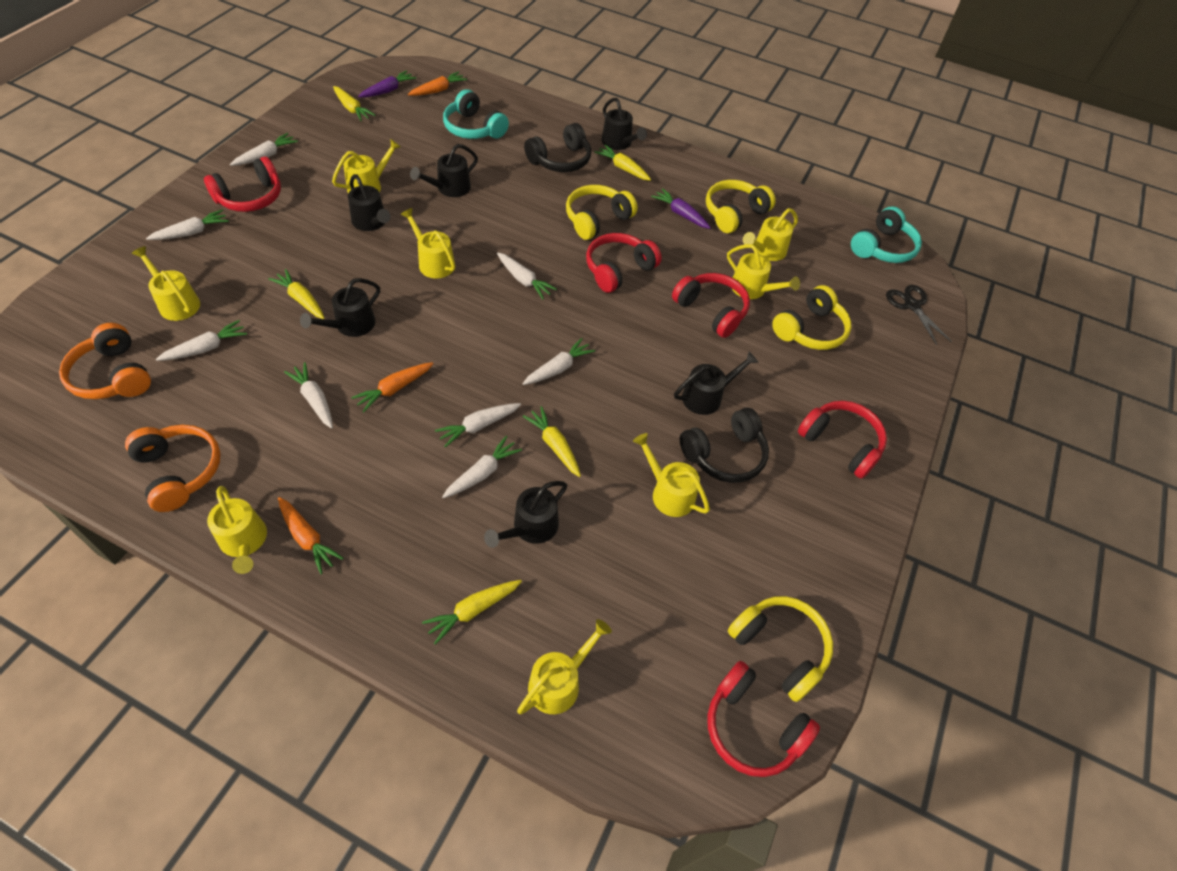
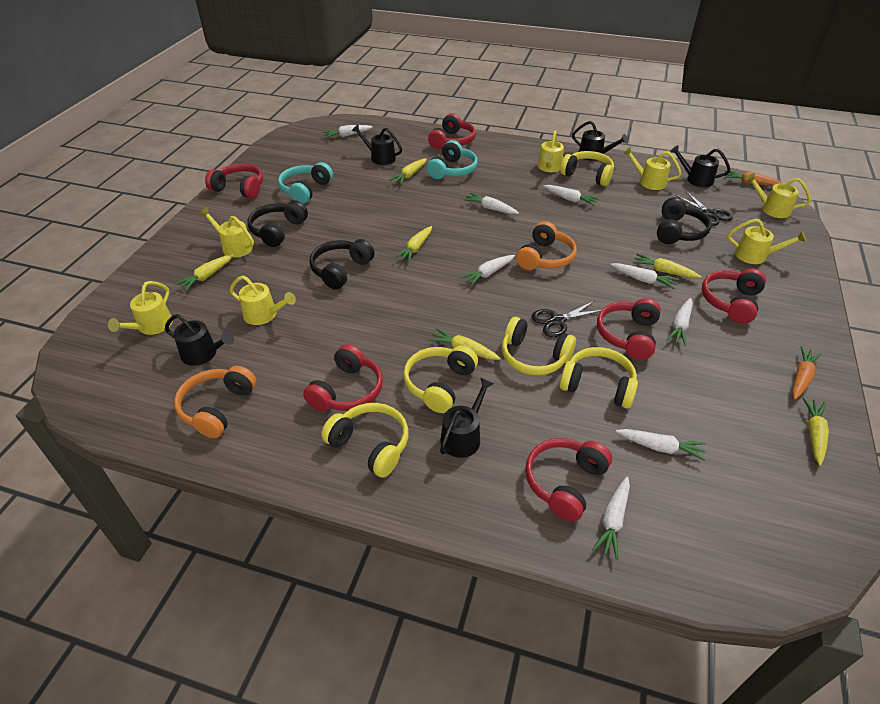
black headphones: [524,123,591,172] [680,408,769,483] = 2 -> [247,200,308,247] [310,239,374,290] [657,197,712,244] = 3
black scissors: [886,285,952,345] = 1 -> [531,301,601,337] [675,191,733,226] = 2
black watering can: [300,278,380,337] [348,174,391,231] [410,144,478,197] [484,481,567,548] [602,98,647,150] [674,351,759,415] = 6 -> [165,314,234,366] [352,124,402,165] [440,378,494,458] [572,121,628,161] [670,145,731,187] = 5
orange carrot: [278,497,344,574] [351,362,434,412] [408,72,467,96] = 3 -> [725,171,784,186] [792,346,822,400] = 2
purple carrot: [358,70,416,98] [651,188,711,229] = 2 -> none = 0
red headphones: [204,157,281,212] [586,233,662,293] [672,273,750,338] [707,661,820,777] [798,401,887,479] = 5 -> [205,163,263,199] [303,344,383,411] [428,113,476,149] [525,438,612,522] [597,298,661,360] [702,269,766,324] = 6
yellow carrot: [268,269,325,319] [333,86,375,121] [422,580,522,645] [522,406,581,477] [594,145,651,181] = 5 -> [174,254,234,291] [389,158,427,185] [394,226,432,262] [428,328,501,360] [632,254,701,278] [803,397,829,466] = 6
yellow headphones: [566,185,638,240] [706,180,776,233] [728,596,833,702] [772,285,851,350] = 4 -> [321,403,409,478] [403,346,478,413] [502,317,576,375] [559,347,638,409] [560,151,614,186] = 5
yellow watering can: [132,246,200,321] [207,486,267,574] [332,139,401,193] [401,208,455,278] [517,619,612,715] [633,433,710,517] [727,244,800,299] [743,208,798,261] = 8 -> [108,281,173,335] [199,207,254,258] [229,276,296,325] [538,131,564,172] [623,147,682,190] [727,219,806,264] [745,173,811,218] = 7

